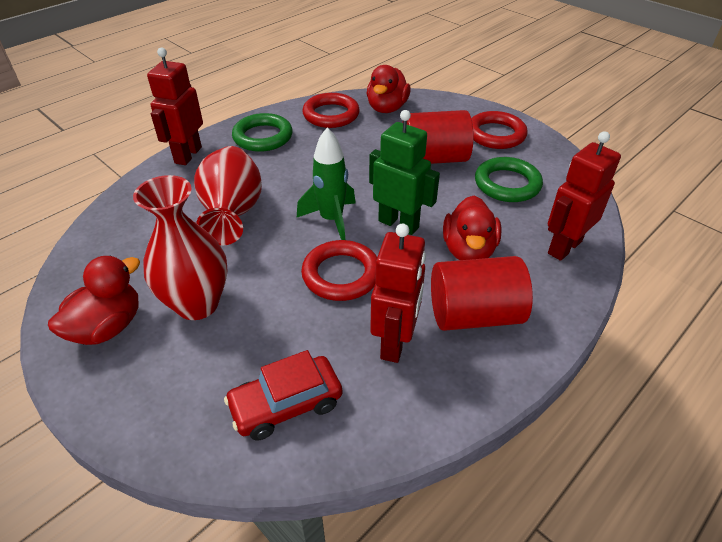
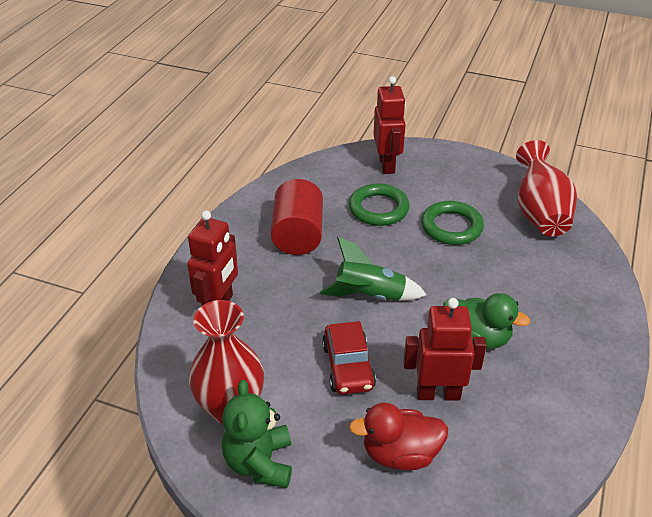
green duck: none = 0 -> [443,293,530,349] = 1
green robot: [369,110,440,235] = 1 -> none = 0
green teddy bear: none = 0 -> [222,380,292,488] = 1
red cylinder: [407,110,474,164] [431,256,533,331] = 2 -> [271,179,323,255] = 1
red duck: [48,256,140,345] [367,65,411,113] [443,196,502,260] = 3 -> [349,402,448,471] = 1
red ring: [301,240,377,301] [302,93,360,128] [471,111,528,149] = 3 -> none = 0

